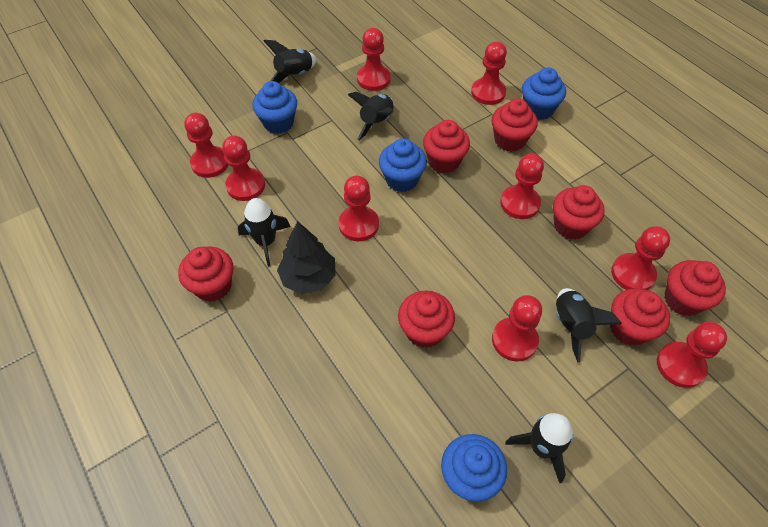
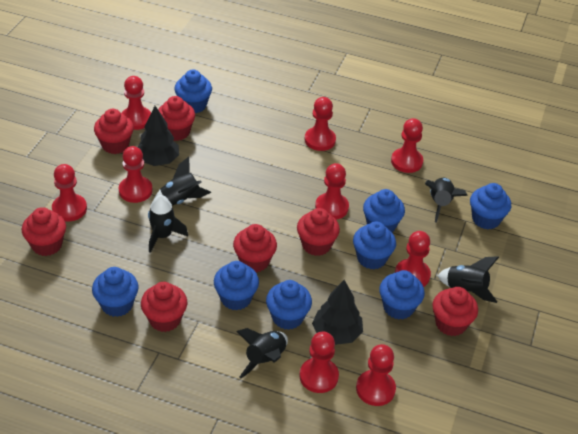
black tree: [277,221,336,294] = 1 -> [138,106,179,166] [312,280,363,345] = 2
blue cupcake: [252,81,297,134] [379,138,427,192] [441,434,507,502] [522,68,566,120] = 4 -> [92,267,139,317] [175,69,212,113] [214,261,259,310] [266,280,312,330] [353,221,396,269] [363,189,405,233] [379,270,425,319] [470,183,511,229] = 8

